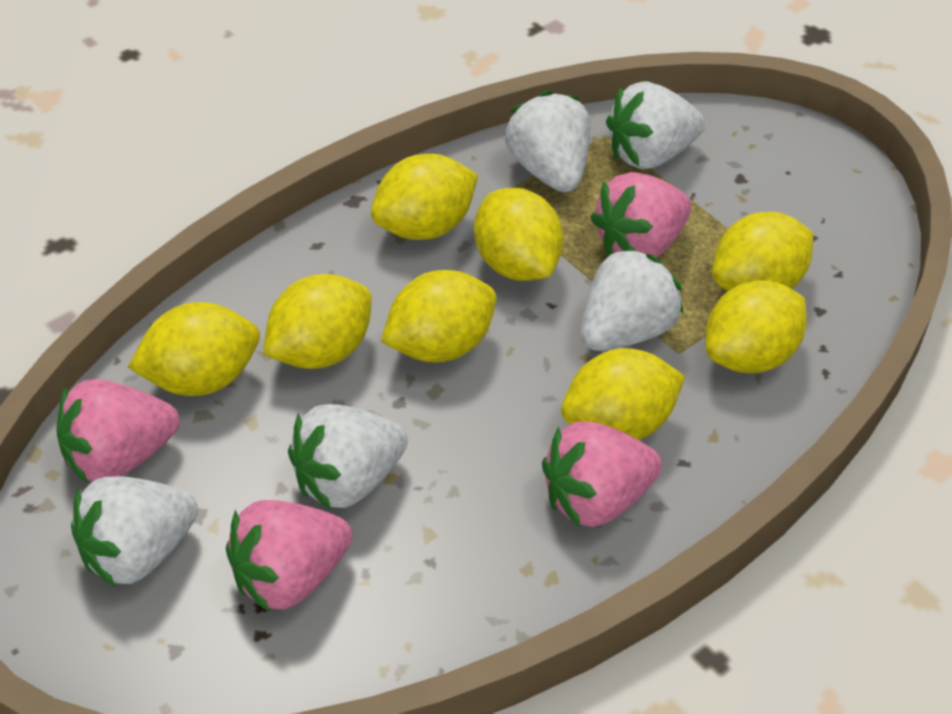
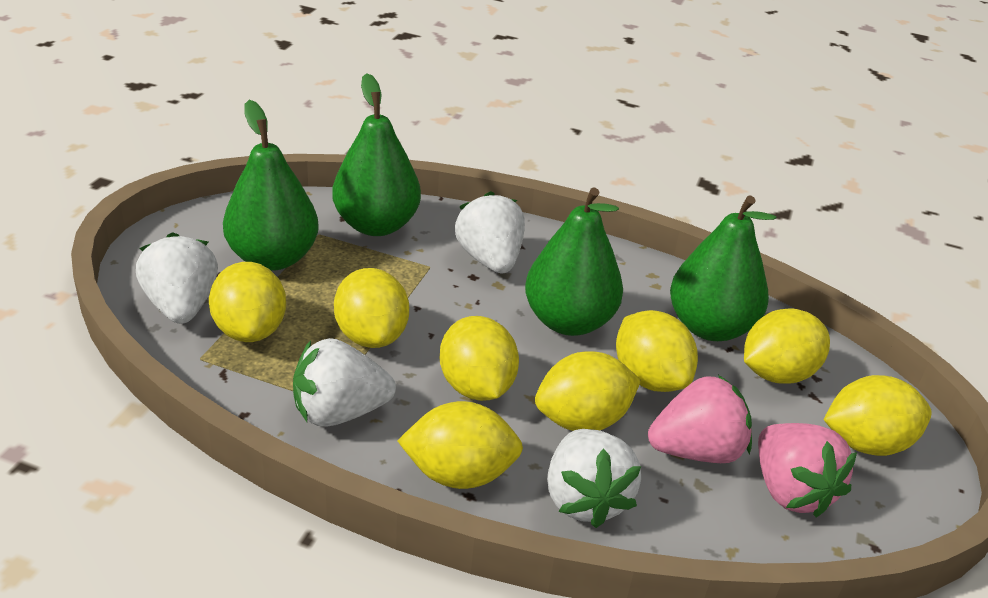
green pear: none = 0 -> [223,100,319,271] [332,73,421,236] [525,188,623,336] [670,195,776,341] = 4
pink strawberry: [56,379,180,484] [226,500,352,613] [542,421,662,527] [590,172,691,258] = 4 -> [648,375,752,463] [758,423,857,517] = 2
white strawberry: [71,476,198,588] [288,404,408,510] [505,91,591,192] [581,246,683,351] [606,82,705,169] = 5 -> [136,232,218,324] [293,338,396,427] [455,191,525,273] [547,429,641,528] = 4

